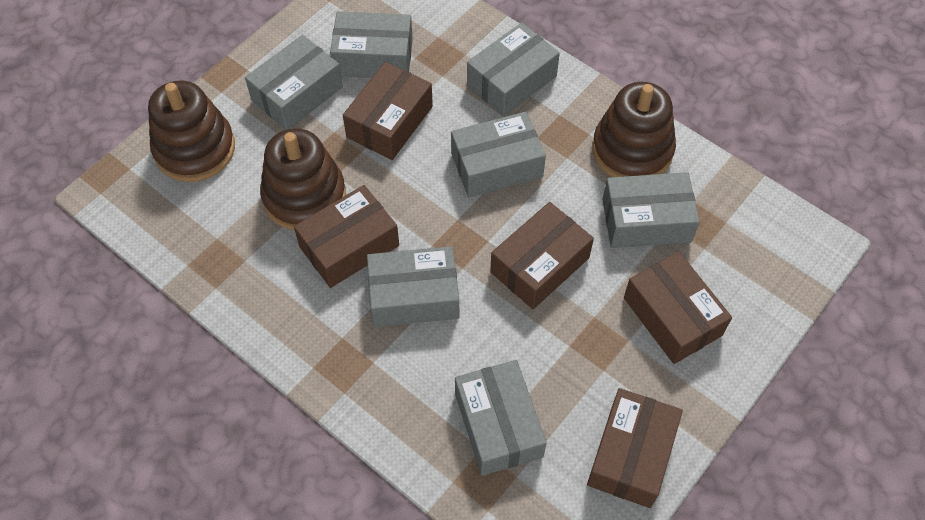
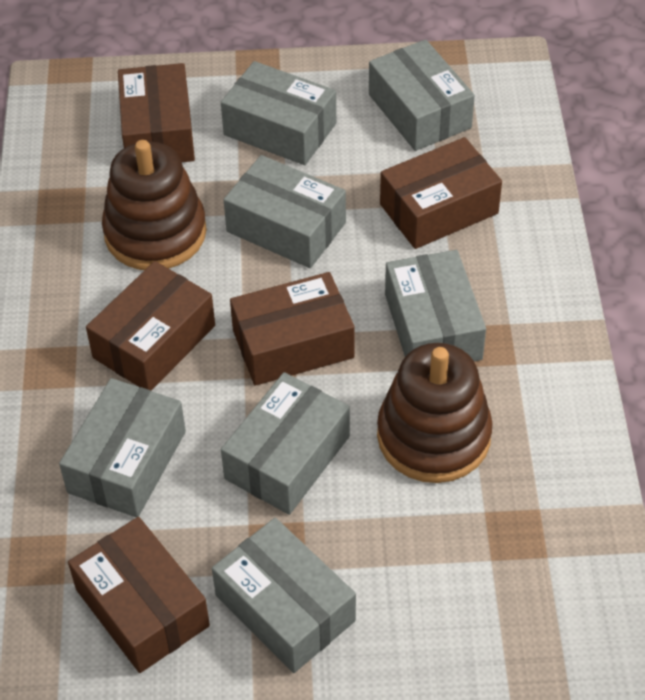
brown stacking toy: [148,81,235,182] [260,128,346,230] [592,82,676,177] = 3 -> [102,140,207,270] [377,343,493,483] = 2

